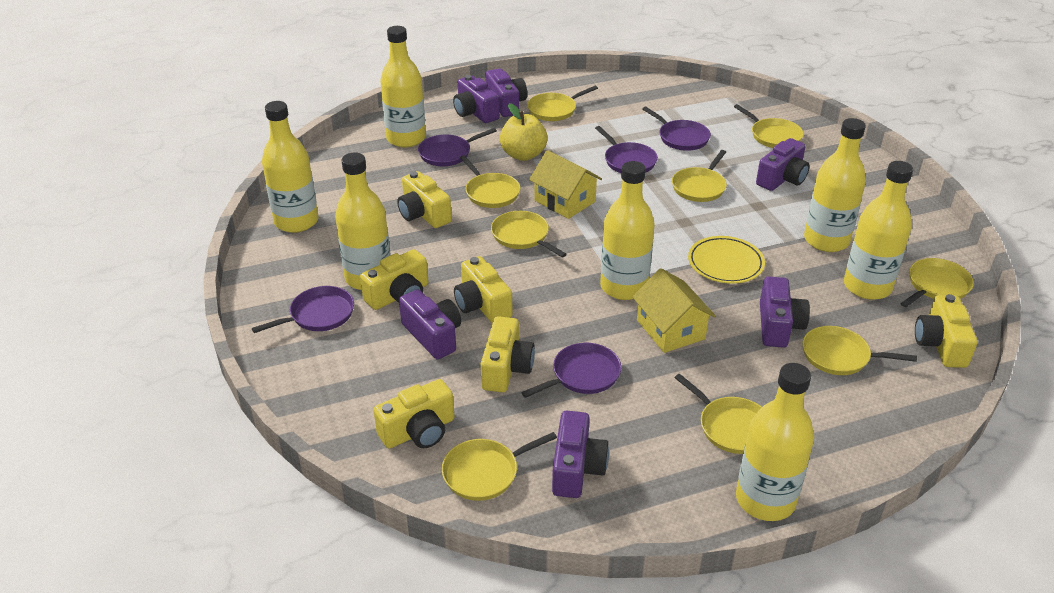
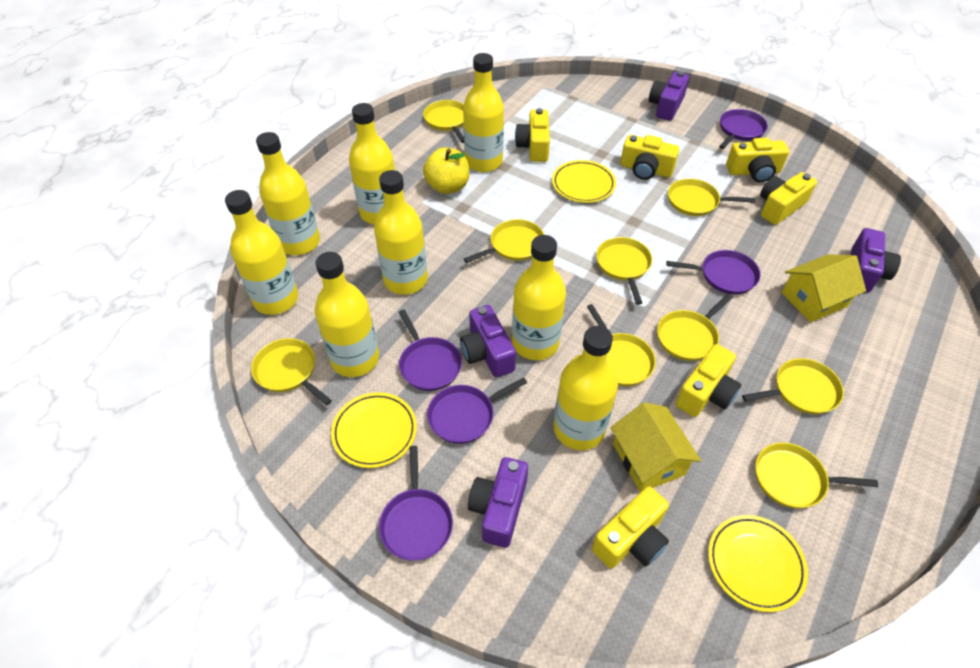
purple camera: [399,289,461,359] [453,75,500,123] [486,69,527,117] [552,411,609,498] [756,138,810,191] [760,276,810,348] = 6 -> [460,305,516,377] [468,457,528,548] [649,71,689,121] [851,228,901,293] = 4
yellow bottle: [262,101,319,233] [335,152,391,290] [380,26,426,148] [600,161,655,300] [736,363,814,521] [804,118,866,252] [844,161,913,300] = 7 -> [225,190,298,315] [256,132,320,255] [315,252,379,377] [349,103,395,225] [374,170,428,295] [463,53,504,172] [512,235,566,360] [553,326,618,450] = 8
yellow plate: [688,236,765,284] = 1 -> [331,392,417,468] [552,160,616,203] [708,515,808,612] = 3

